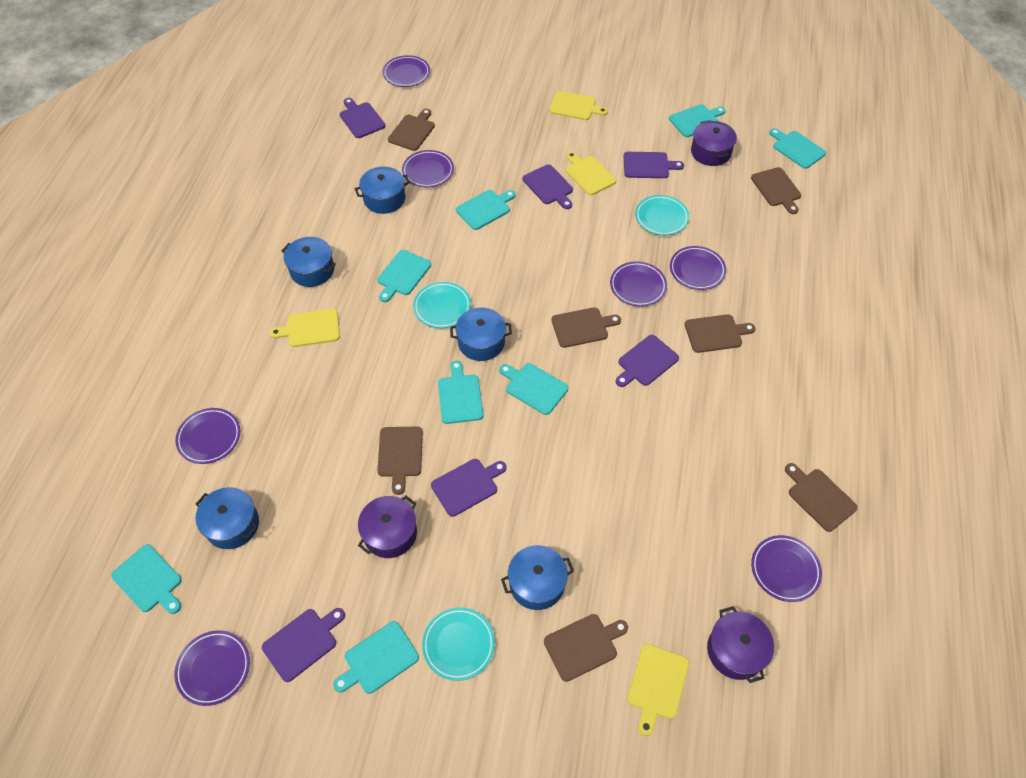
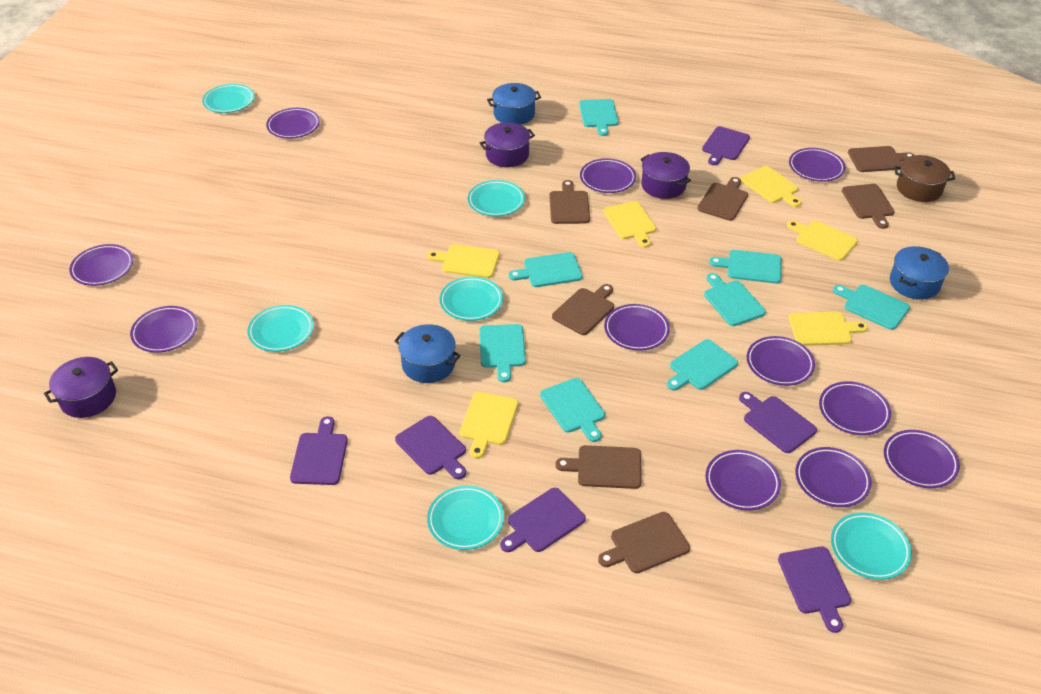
blue pot: [196,487,259,549] [282,237,336,287] [355,166,410,214] [450,307,512,361] [501,545,574,610] = 5 -> [395,324,461,383] [487,83,541,125] [890,246,949,300] = 3
brown pot: none = 0 -> [894,155,955,202] = 1
purple plate: [174,630,250,706] [175,408,240,464] [383,55,430,87] [402,150,454,187] [610,261,667,307] [670,246,726,290] [751,535,822,602] = 7 -> [69,244,133,286] [130,306,198,353] [266,108,320,139] [580,158,636,193] [604,304,670,351] [705,450,781,510] [747,336,815,386] [789,148,846,182] [795,447,872,507] [819,381,891,435] [884,430,960,488] = 11
turquoise plate: [413,282,471,328] [422,607,495,681] [635,195,689,236] = 3 -> [202,84,255,113] [247,305,314,352] [427,486,504,550] [439,277,503,321] [468,180,525,216] [831,512,912,580] = 6
yellow cutting board: [270,309,340,347] [549,91,608,120] [566,151,616,195] [627,644,689,736] = 4 -> [427,244,500,278] [460,392,518,459] [603,201,656,248] [741,166,802,207] [787,221,858,261] [789,312,868,346] = 6

